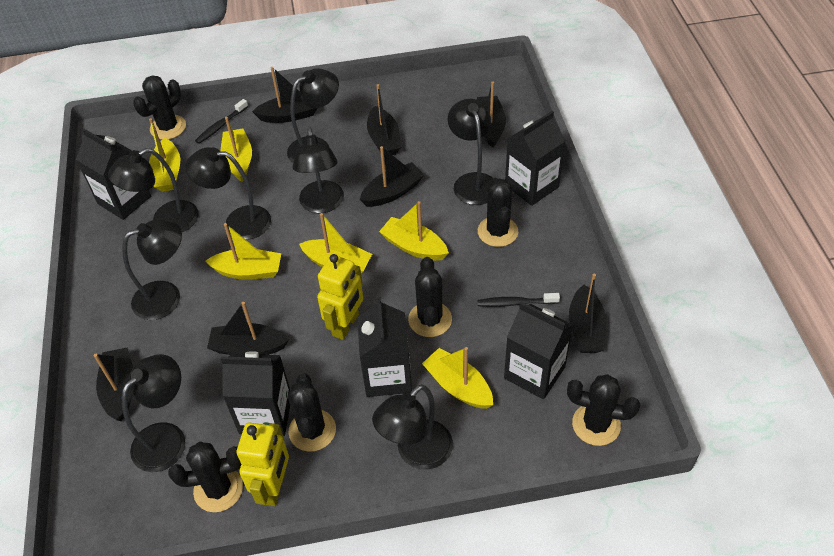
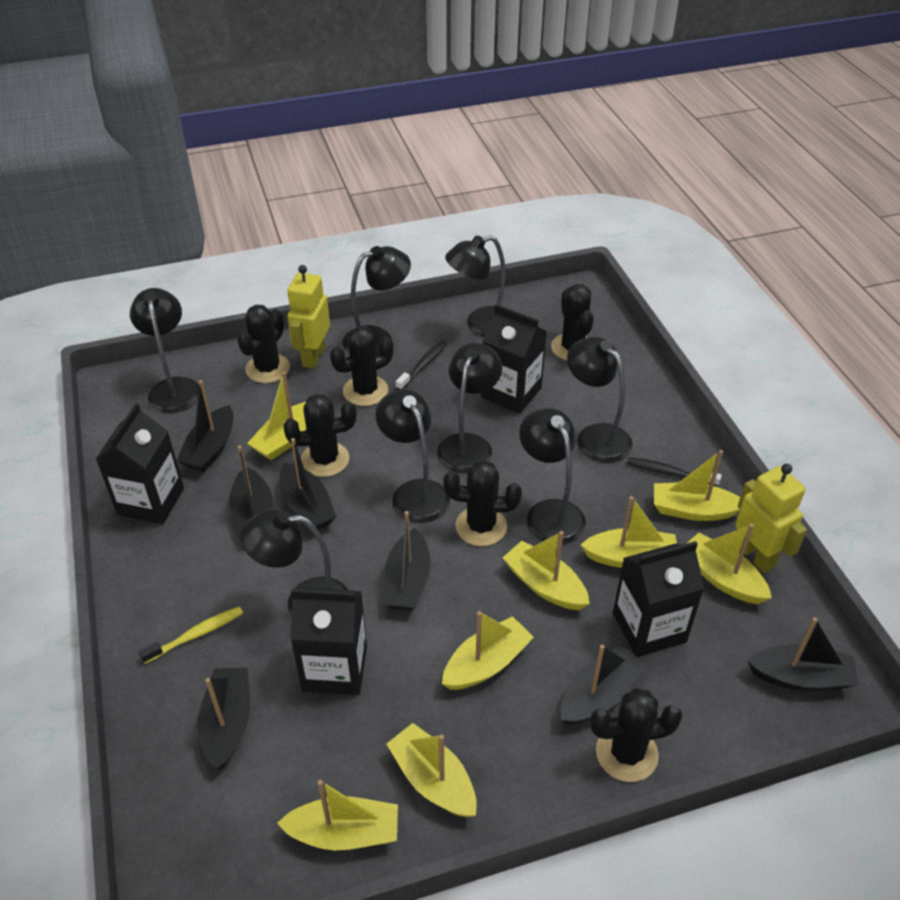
black carton: [76,128,151,220] [221,351,290,436] [357,297,412,397] [504,302,573,399] [505,111,565,206] = 5 -> [96,403,184,524] [290,588,367,695] [481,304,547,414] [613,541,705,657] = 4
yellow boat: [149,118,180,192] [206,223,281,280] [221,117,252,182] [299,213,372,274] [379,201,449,261] [422,347,493,409] = 6 -> [247,372,307,460] [277,780,398,851] [386,723,477,818] [442,611,534,690] [503,531,590,610] [581,496,677,568] [654,450,740,521] [686,524,772,604] = 8
yellow toothbrush: none = 0 -> [139,607,243,664] = 1

